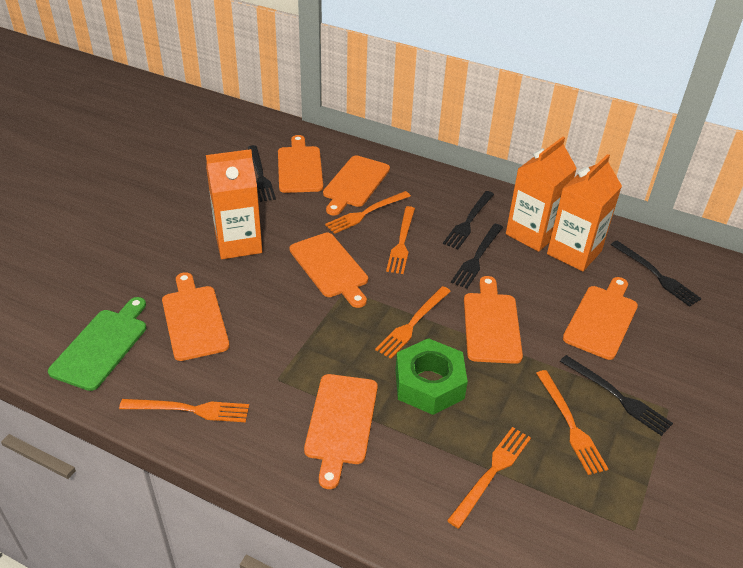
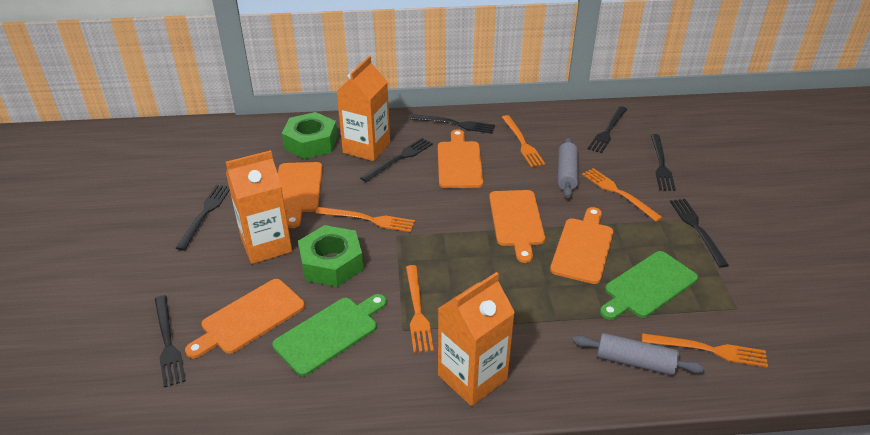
black fork: [248,145,276,202] [443,191,494,249] [451,224,503,289] [560,355,673,436] [611,241,702,307] = 5 -> [155,295,186,388] [176,185,230,250] [360,138,433,182] [410,114,495,133] [588,106,627,153] [651,134,676,191] [670,199,729,268] = 7
green cutting board: [48,297,146,391] = 1 -> [272,294,387,376] [600,251,698,320] = 2
green nut: [395,338,468,415] = 1 -> [282,112,337,159] [298,225,364,287] = 2
grey rolling pin: none = 0 -> [558,137,578,198] [573,333,705,375] = 2
orange cutting board: [162,272,229,361] [278,135,323,193] [289,233,368,308] [304,374,378,489] [323,156,390,216] [464,276,523,364] [563,277,638,360] = 7 -> [185,279,305,358] [278,162,323,228] [438,129,483,188] [489,190,545,263] [550,207,613,284] = 5
orange fork: [119,399,249,422] [325,191,411,234] [375,286,451,359] [386,206,415,274] [447,427,531,529] [536,370,608,475] = 6 -> [316,207,415,232] [406,265,434,353] [502,115,545,167] [582,168,663,222] [642,333,768,367] = 5

